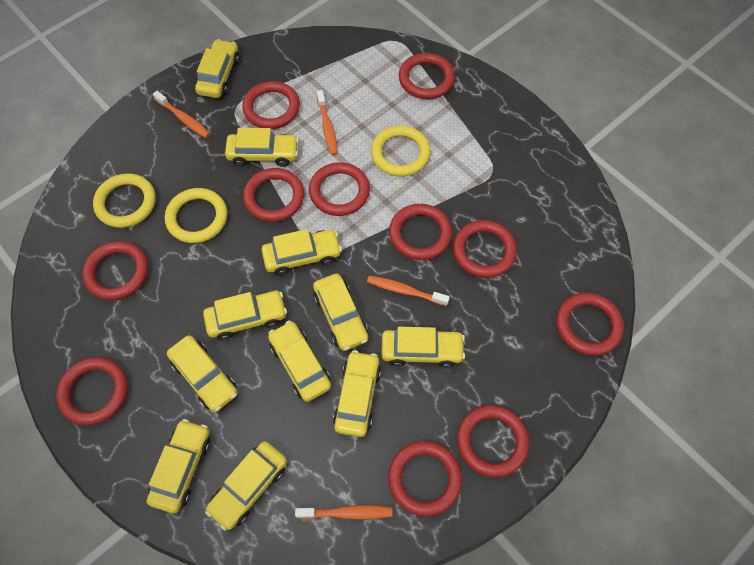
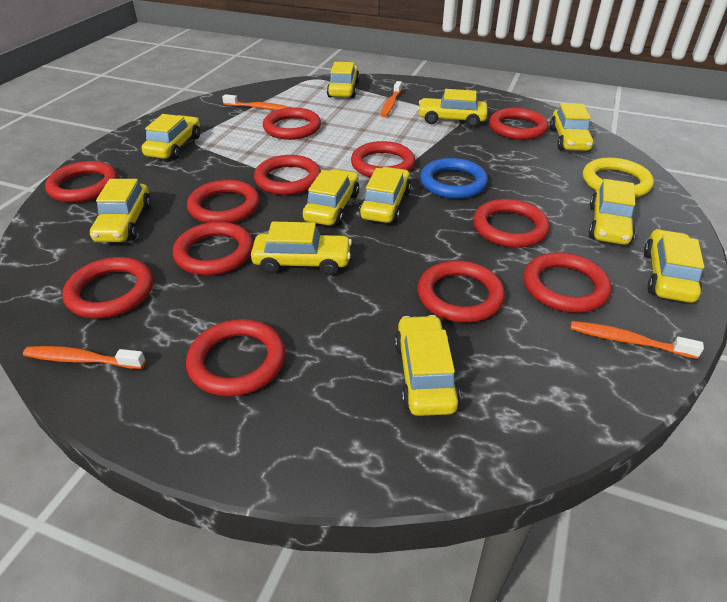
blue ring: none = 0 -> [420,158,488,199] = 1
red ring: [56,357,128,425] [82,241,148,300] [242,81,300,129] [243,168,305,222] [309,162,370,216] [388,441,462,516] [389,204,452,260] [399,53,455,99] [453,220,517,278] [457,405,529,477] [556,293,624,356] = 11 -> [45,161,118,202] [62,257,153,318] [173,222,254,275] [186,319,285,397] [187,180,260,223] [254,155,321,195] [263,108,321,140] [351,141,415,177] [418,260,505,323] [473,199,550,248] [489,108,548,140] [523,252,612,313] = 12
yellow ring: [93,173,156,228] [165,188,227,243] [371,125,430,177] = 3 -> [583,158,654,198] = 1

